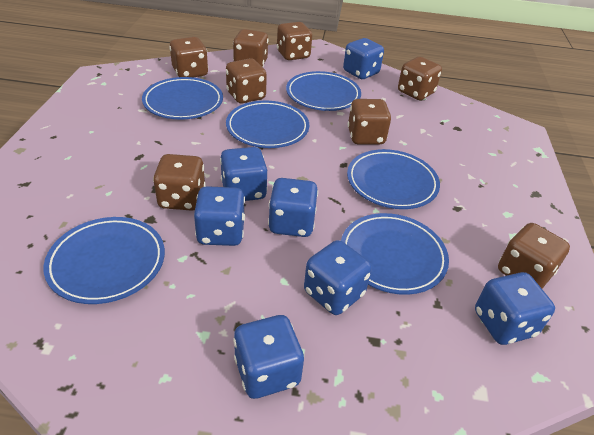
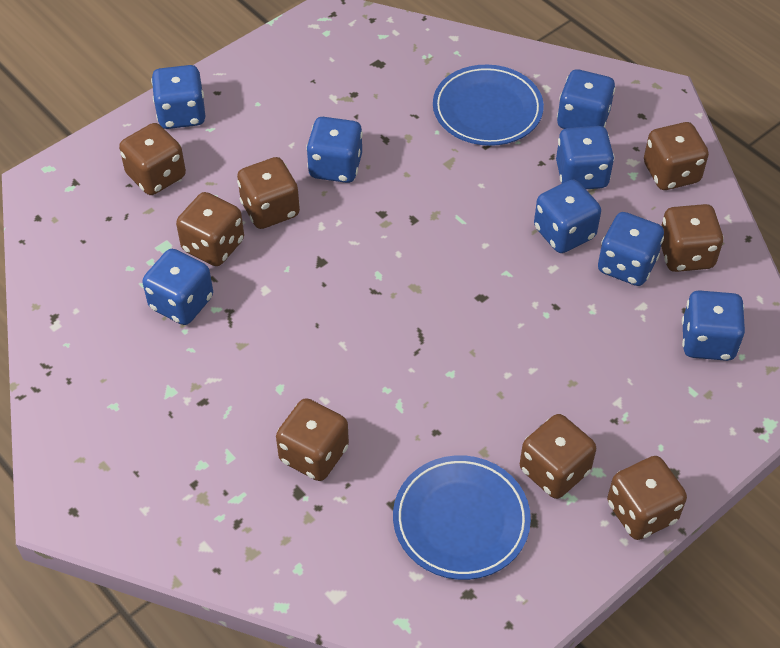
blue dice: [194,186,245,246] [220,147,267,201] [233,315,304,399] [268,178,318,237] [304,240,372,315] [343,38,384,79] [475,272,555,345] = 7 -> [142,249,213,325] [151,65,205,129] [306,117,363,183] [534,180,601,253] [556,126,615,189] [557,69,615,129] [598,212,664,286] [682,290,745,361] = 8
blue plate: [44,217,165,304] [142,77,223,120] [226,101,309,148] [286,71,361,111] [341,213,449,295] [347,149,440,209] = 6 -> [393,455,531,580] [433,65,544,146] = 2

